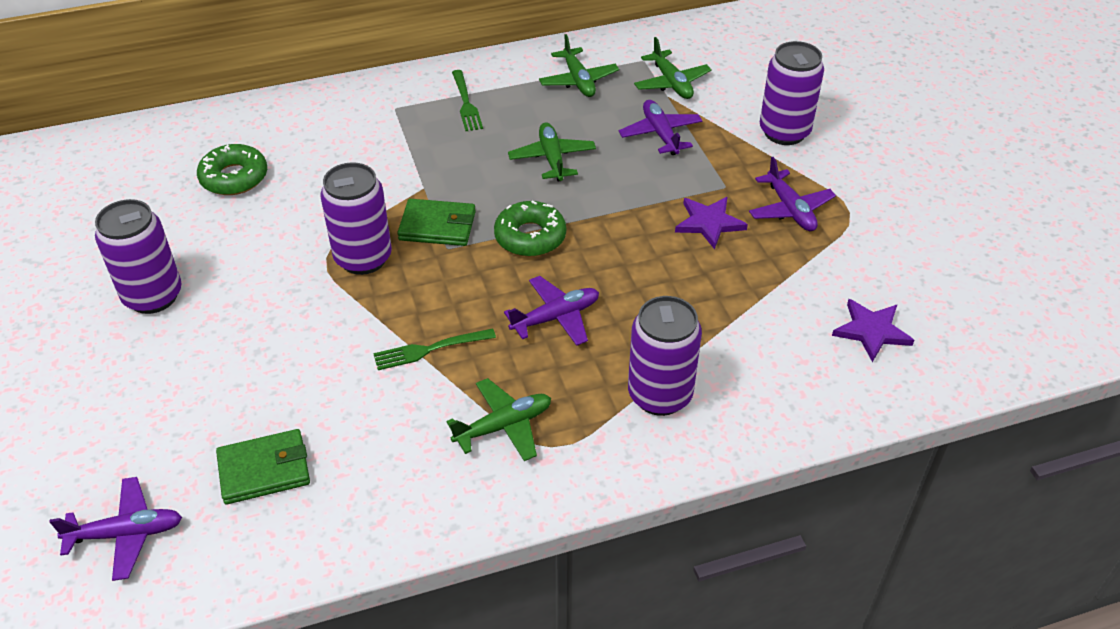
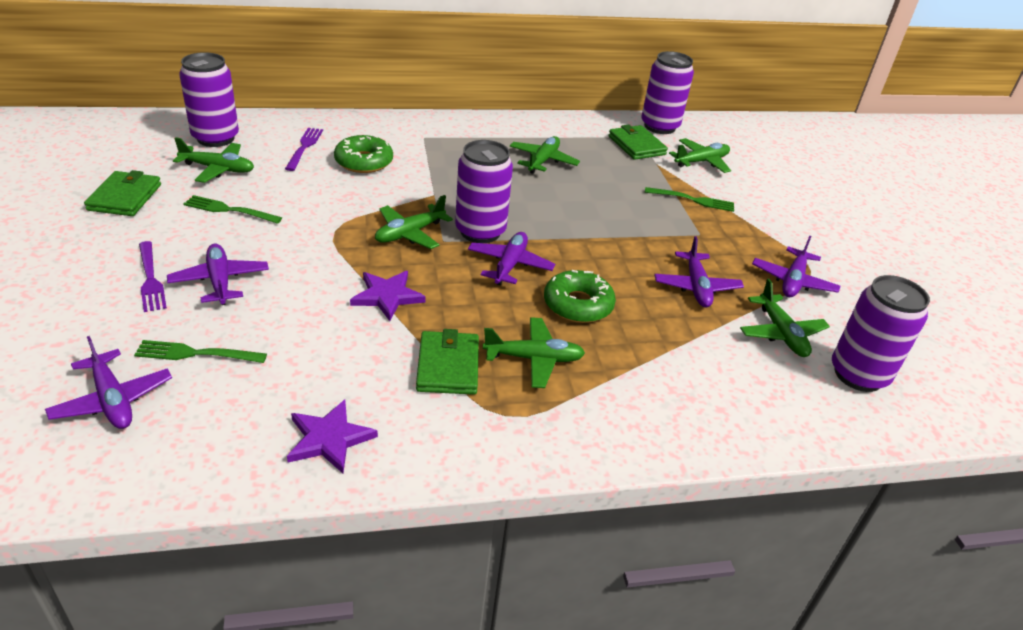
green fork: [373,328,496,370] [452,70,483,131] = 2 -> [134,340,267,363] [183,195,282,224] [645,187,734,212] = 3
green plane: [446,378,551,461] [508,123,596,182] [539,34,619,97] [634,37,712,99] = 4 -> [173,137,254,183] [375,195,453,249] [483,317,585,388] [510,136,580,174] [669,138,731,173] [740,279,830,357] = 6
green wallet: [216,429,310,504] [397,199,476,246] = 2 -> [84,170,161,216] [416,329,479,395] [609,125,668,160] = 3
purple fork: none = 0 -> [139,241,167,312] [285,128,323,171] = 2
purple plane: [49,477,182,581] [504,276,599,346] [619,100,703,155] [749,157,836,231] = 4 -> [45,336,172,429] [167,244,269,305] [468,232,555,286] [654,236,744,307] [752,235,840,297] = 5

